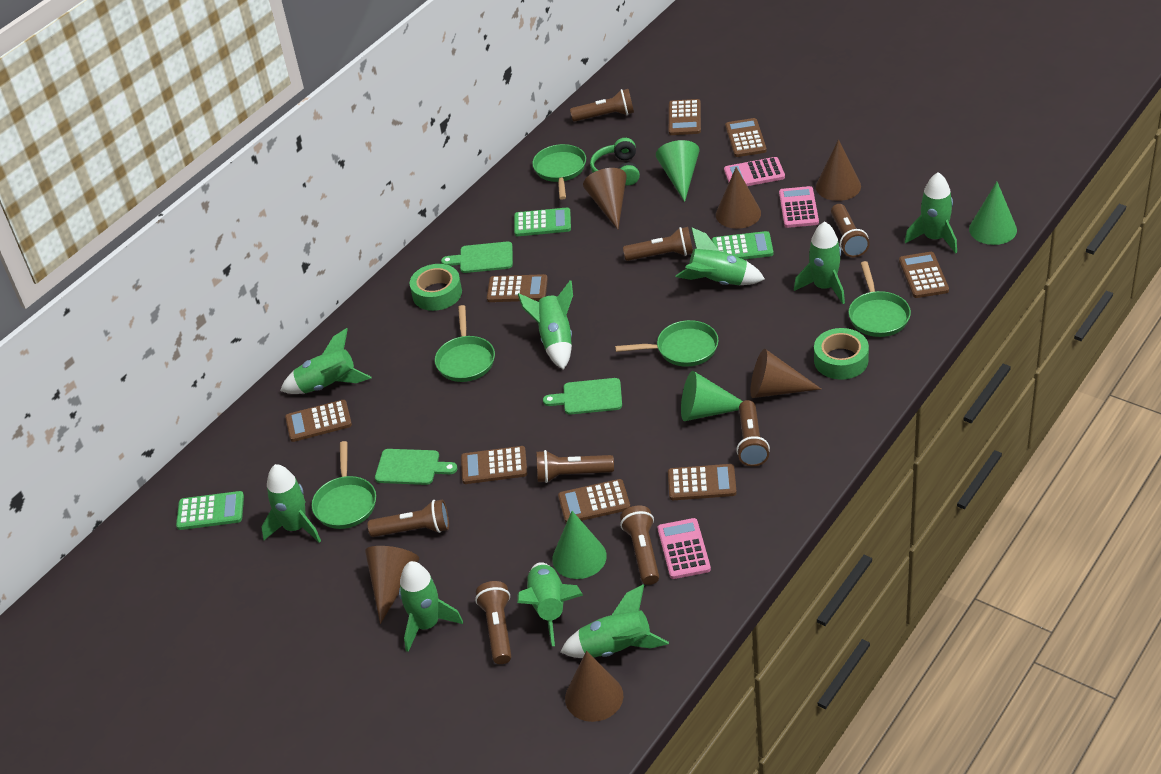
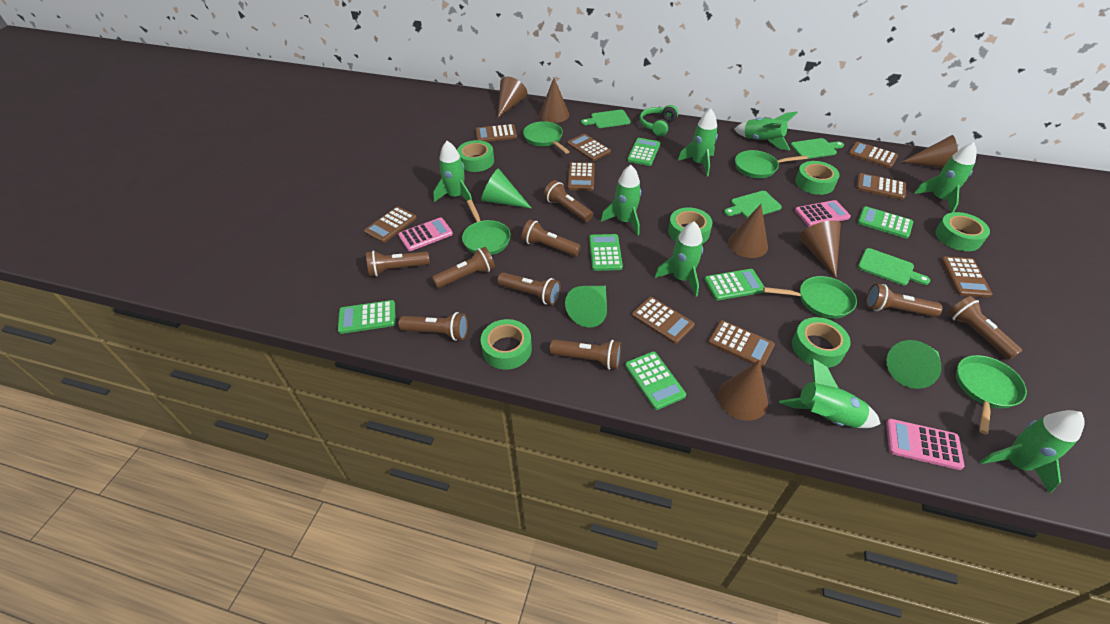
brown calculator: [285,400,352,442] [461,446,527,484] [487,274,548,302] [558,479,630,523] [668,464,737,500] [669,99,701,135] [725,118,767,157] [899,252,949,298] = 8 -> [364,207,417,243] [476,124,517,142] [567,134,611,161] [568,162,595,191] [632,297,695,344] [708,320,775,368] [848,142,898,168] [856,173,906,200] [941,256,992,297] = 9
brown flashlight: [368,499,449,537] [475,581,511,664] [536,450,614,483] [570,89,634,122] [620,506,659,585] [623,227,693,261] [736,400,770,467] [831,204,870,257] = 8 -> [366,251,430,276] [399,312,468,341] [432,247,495,288] [497,272,561,305] [521,219,581,256] [544,180,593,222] [550,339,621,370] [866,284,943,317] [948,296,1022,360] = 9
green calculator: [176,491,244,530] [514,208,571,236] [712,231,774,259] = 3 -> [338,300,395,334] [589,234,623,271] [625,352,686,410] [627,138,660,166] [704,269,764,300] [858,206,913,239] = 6
green cone: [552,511,607,579] [656,140,699,202] [681,371,743,421] [969,182,1017,245] = 4 -> [481,169,531,208] [565,286,607,327] [887,340,941,389] = 3
green cutting board: [375,449,457,485] [441,242,513,273] [543,378,622,415] = 3 -> [581,110,631,128] [724,191,782,218] [791,138,844,159] [858,248,930,285] = 4
green rocket: [261,464,321,543] [280,328,371,394] [399,561,463,652] [517,562,583,646] [518,280,573,370] [560,584,669,658] [676,228,765,285] [794,221,845,304] [905,172,957,254] = 9 -> [433,141,472,202] [601,165,641,236] [655,222,703,296] [678,109,718,176] [734,112,798,150] [779,358,880,428] [914,142,977,213] [980,410,1085,493] = 8
green tape: [410,264,462,311] [814,328,869,380] = 2 -> [457,140,494,172] [481,319,532,370] [668,207,713,244] [792,317,851,368] [795,161,840,195] [935,212,990,251] = 6

